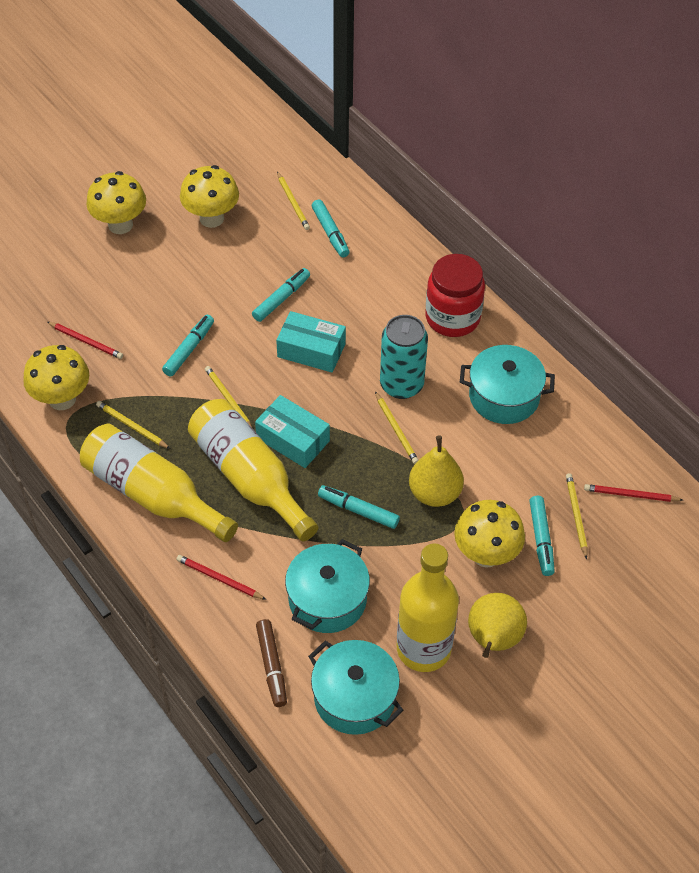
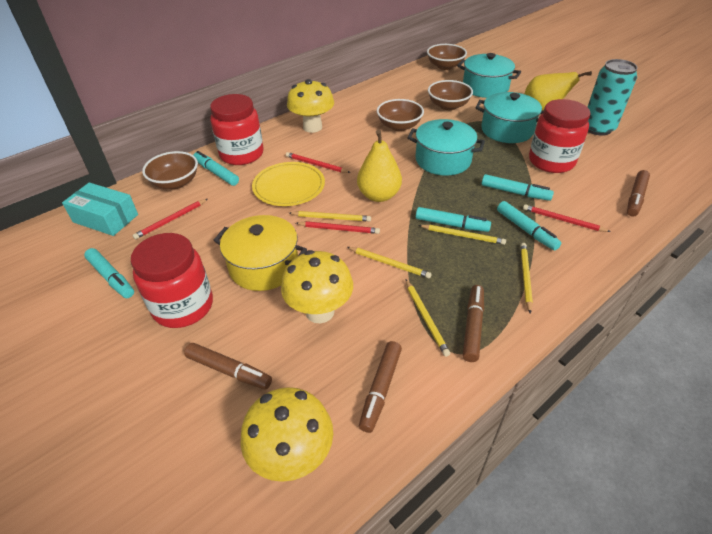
brown bowl: none = 0 -> [142,151,198,189] [377,99,424,131] [427,44,467,70] [428,80,473,110] = 4
brown marker: [256,619,287,707] = 1 -> [184,343,272,389] [359,341,402,433] [463,285,484,362] [627,170,650,217] = 4
red jar: [425,254,485,337] = 1 -> [131,233,213,328] [210,94,263,165] [529,99,591,173] = 3
red pencil: [47,322,123,359] [176,555,266,600] [584,484,683,502] = 3 -> [133,199,208,239] [286,152,351,173] [296,221,380,234] [523,204,611,232] = 4
turquoise box: [255,395,330,468] [276,311,346,372] = 2 -> [62,182,138,236] = 1
yellow bottle: [80,424,238,542] [188,399,319,541] [397,543,459,672] = 3 -> none = 0
yellow mushroom: [23,345,89,410] [86,171,146,234] [180,165,239,228] [454,500,525,568] = 4 -> [240,387,333,482] [281,250,353,324] [287,79,334,133] = 3
yellow plate: none = 0 -> [252,162,325,206] = 1
yellow pot: none = 0 -> [213,215,307,291] = 1

